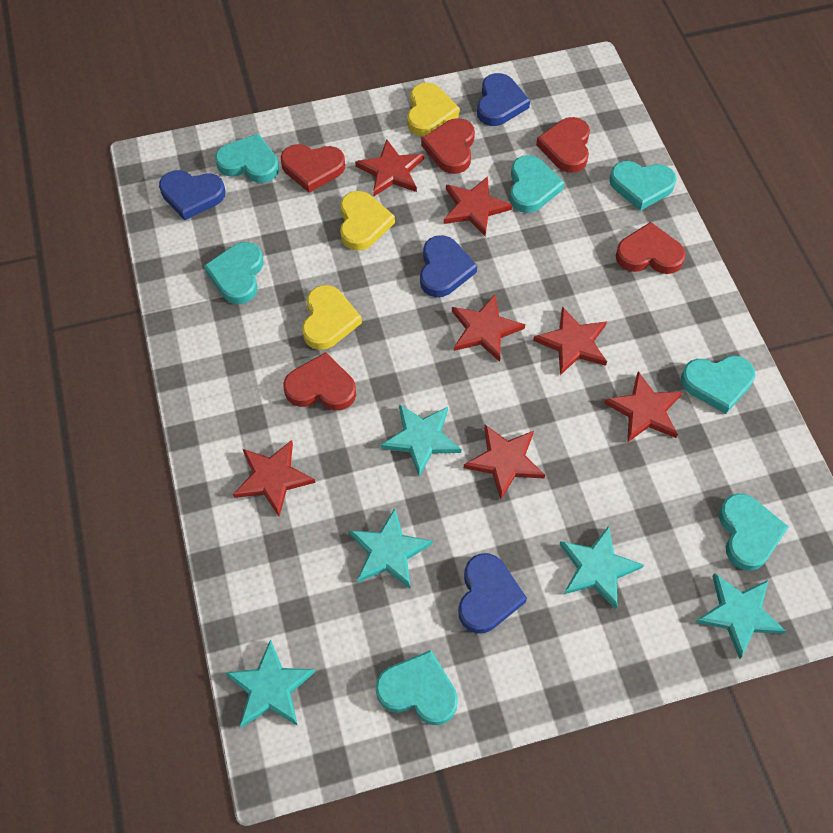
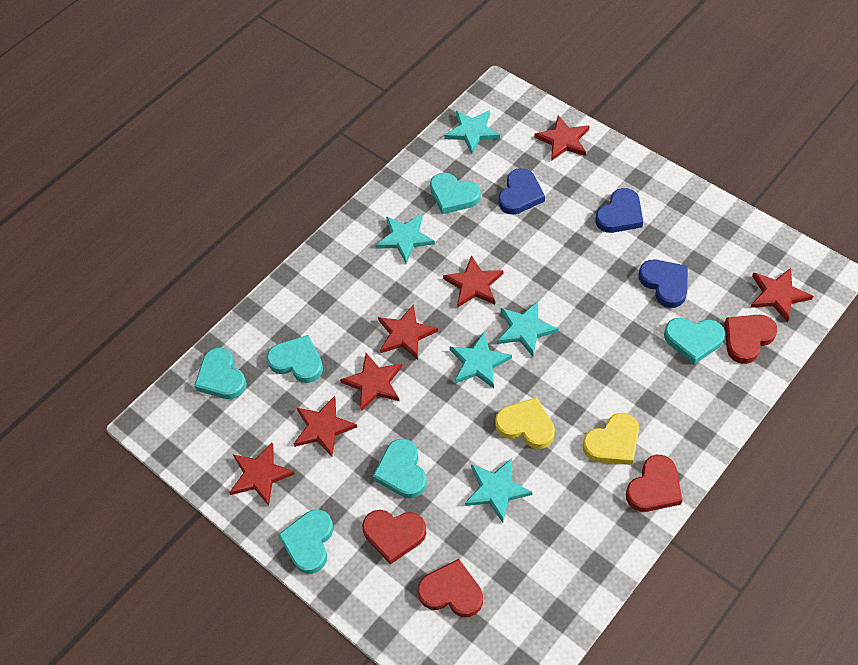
blue heart: [159,170,225,220] [420,235,477,297] [458,553,527,634] [477,73,530,126] = 4 -> [498,168,545,215] [595,188,643,233] [638,260,688,308] = 3
red heart: [281,144,345,193] [284,352,356,411] [421,118,475,174] [536,117,590,173] [616,222,686,274] = 5 -> [362,510,426,565] [418,559,483,617] [626,455,683,512] [725,315,777,364] = 4
turquoise heart: [204,242,264,304] [215,134,279,183] [376,650,458,725] [510,155,564,213] [609,161,677,211] [681,355,755,414] [719,493,789,571] = 7 -> [194,348,247,399] [267,335,323,383] [278,509,333,574] [373,439,427,498] [430,173,481,214] [664,318,725,364] = 6
yellow heart: [302,285,362,350] [340,191,395,251] [407,83,460,137] = 3 -> [495,397,555,449] [583,413,639,465] = 2

